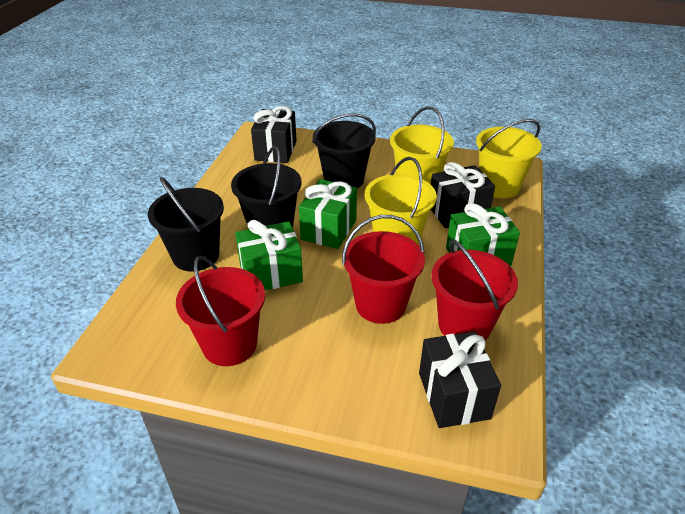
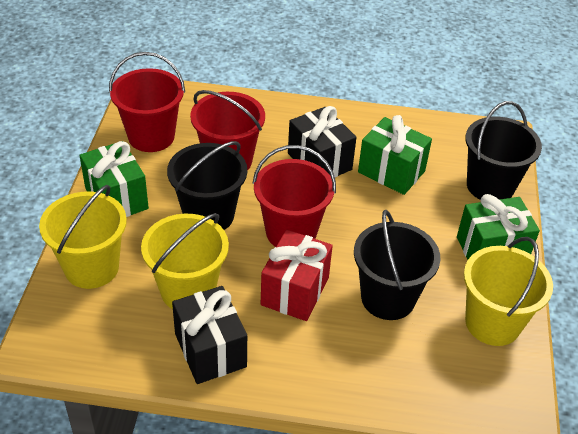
black gift: [251,106,297,163] [419,331,501,428] [431,162,495,228] = 3 -> [172,286,247,384] [288,106,357,177] = 2
red gift: none = 0 -> [261,230,333,321] = 1

